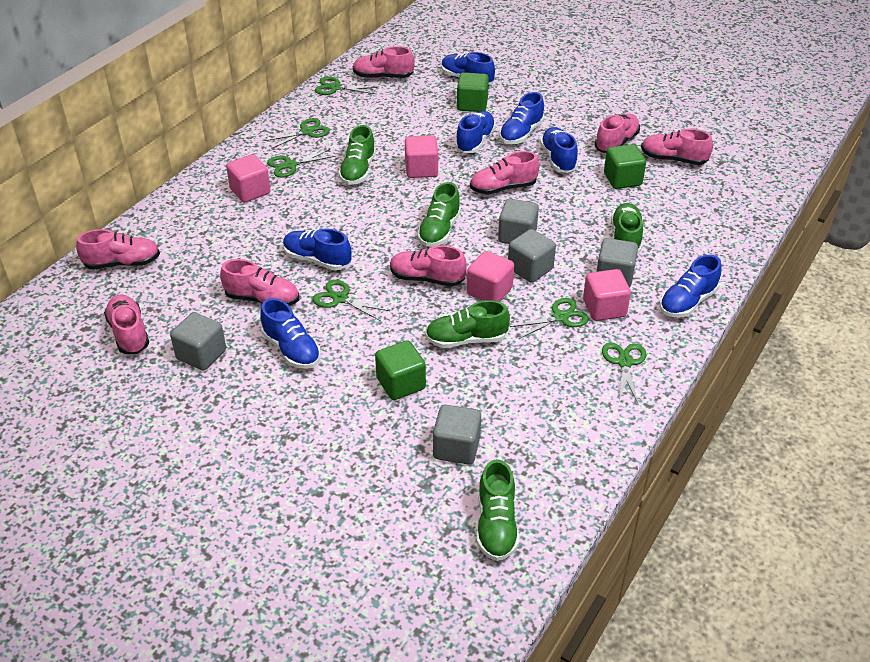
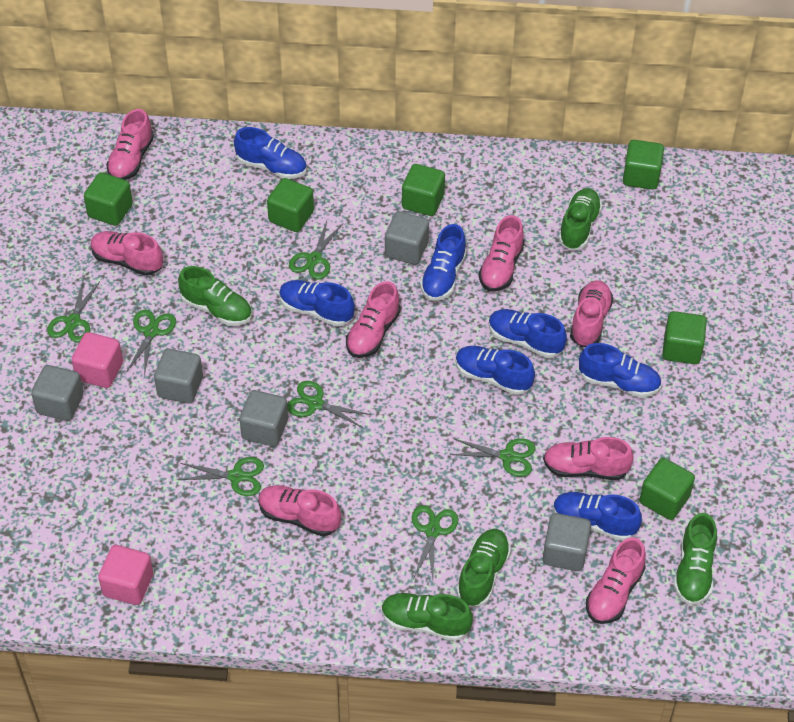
green cube: [375,340,426,400] [457,72,489,112] [604,144,646,189] = 3 -> [84,172,133,226] [267,178,314,232] [402,164,445,216] [623,140,664,190] [639,458,695,520] [662,311,707,364] = 6
green scissors: [265,118,330,148] [267,149,335,177] [313,280,390,321] [315,76,377,95] [510,298,589,339] [602,343,647,403] = 6 -> [47,281,100,343] [126,310,176,376] [178,457,264,496] [287,381,371,428] [289,221,343,280] [412,505,458,579] [450,438,536,477] = 7
pink cube: [226,154,270,202] [405,135,438,178] [467,251,514,302] [583,269,631,321] = 4 -> [72,332,123,388] [98,545,153,605] = 2

